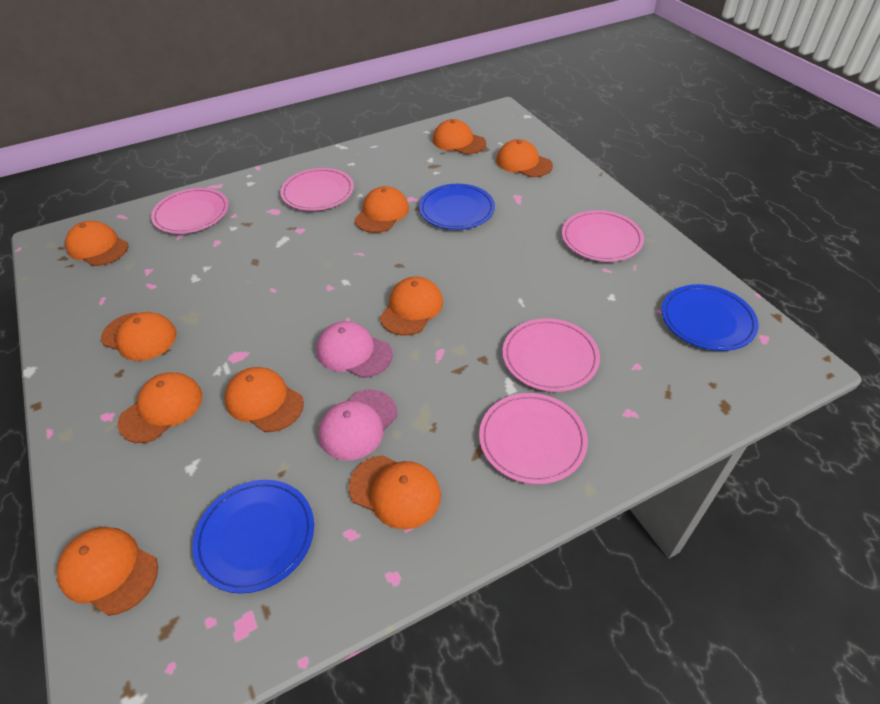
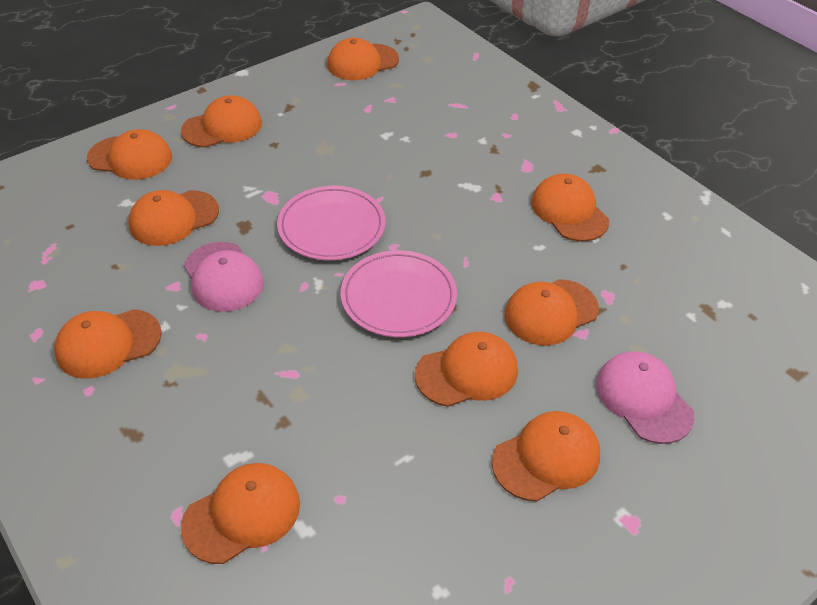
blue plate: [192,480,314,594] [419,184,495,230] [662,284,759,351] = 3 -> none = 0
pink plate: [151,188,229,234] [280,168,354,211] [479,393,588,484] [503,318,600,392] [562,210,644,262] = 5 -> [277,186,386,260] [340,250,457,337] = 2

